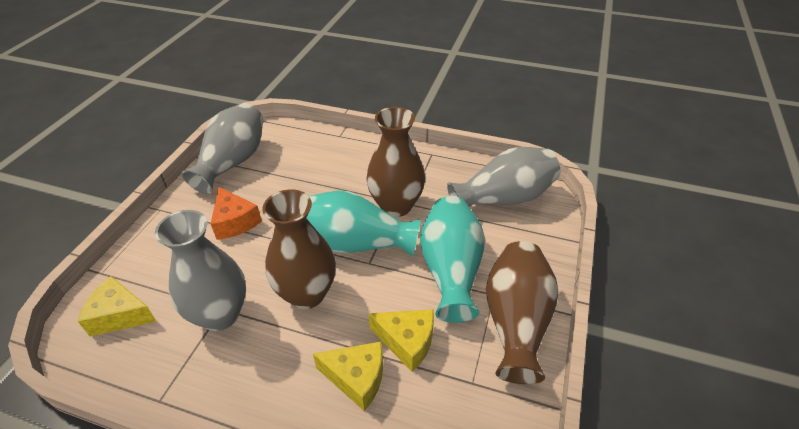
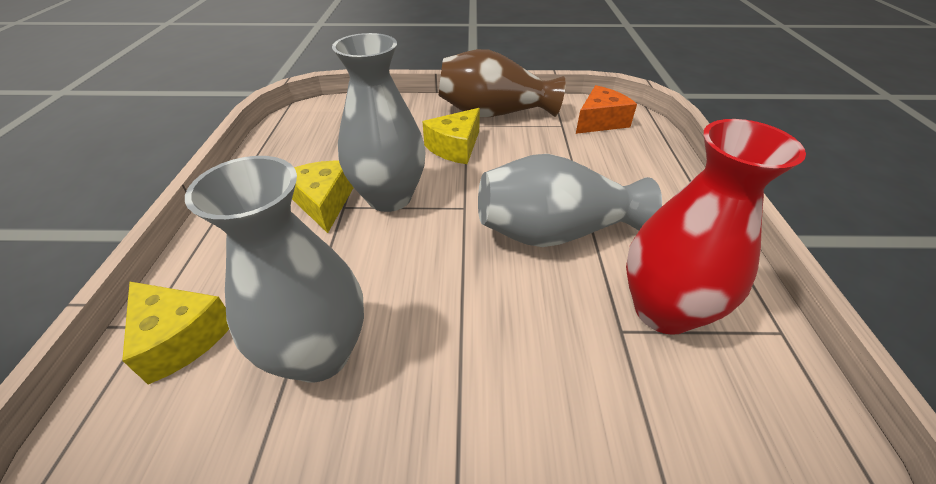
brown vase: [262,189,336,309] [366,107,425,217] [486,241,558,384] = 3 -> [439,49,566,117] = 1
red vase: none = 0 -> [626,119,806,335] = 1
turquoise vase: [306,191,421,257] [420,196,485,323] = 2 -> none = 0

